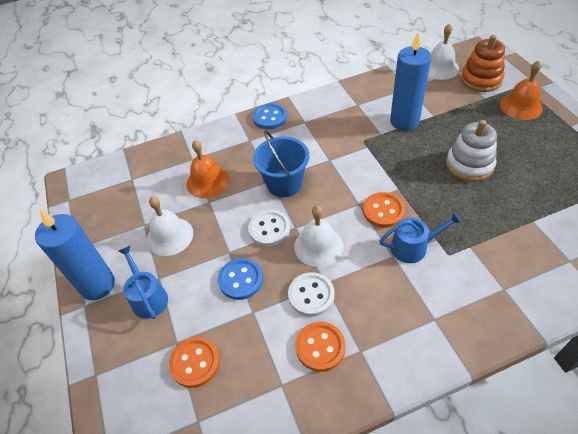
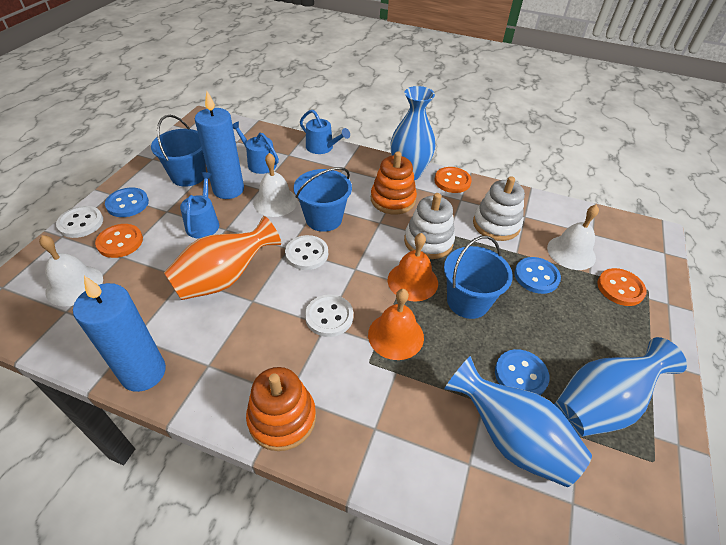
blue bucket: [253,131,309,197] = 1 -> [151,115,206,187] [294,167,352,232] [444,236,513,319] = 3
blue button: [218,258,263,300] [253,103,287,129] = 2 -> [105,188,149,217] [495,349,550,395] [514,257,561,294] = 3
blue vase: none = 0 -> [391,86,435,180] [444,356,592,487] [554,337,687,437] = 3
blue watering can: [118,245,168,319] [379,212,462,263] = 2 -> [180,172,219,239] [232,121,279,174] [300,110,350,154] = 3
orange stacking toy: [461,35,505,92] = 1 -> [246,367,316,451] [371,151,417,214] = 2
orange vase: none = 0 -> [164,216,281,300] = 1
white button: [248,210,290,247] [288,272,335,317] = 2 -> [56,206,103,238] [285,235,328,270] [305,294,353,337] = 3
white stacking toy: [446,120,497,182] = 1 -> [404,193,455,259] [473,176,525,241] = 2

